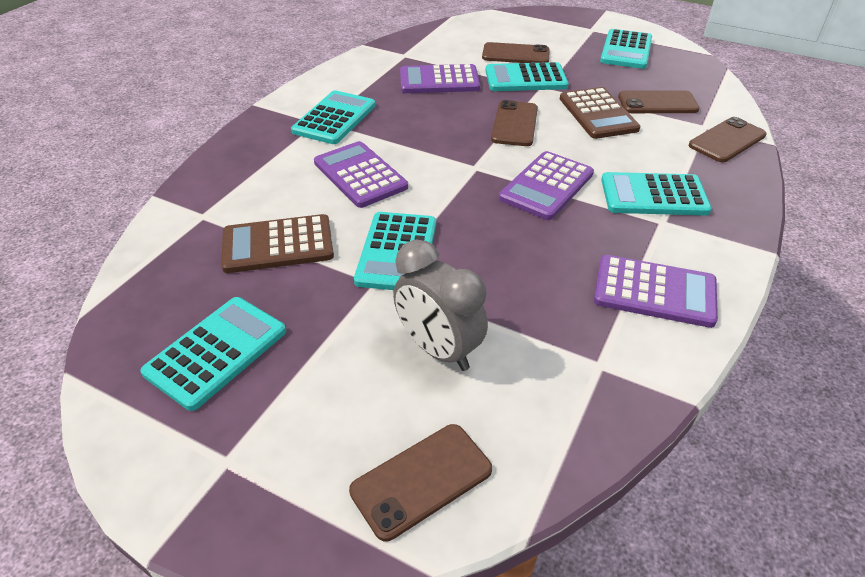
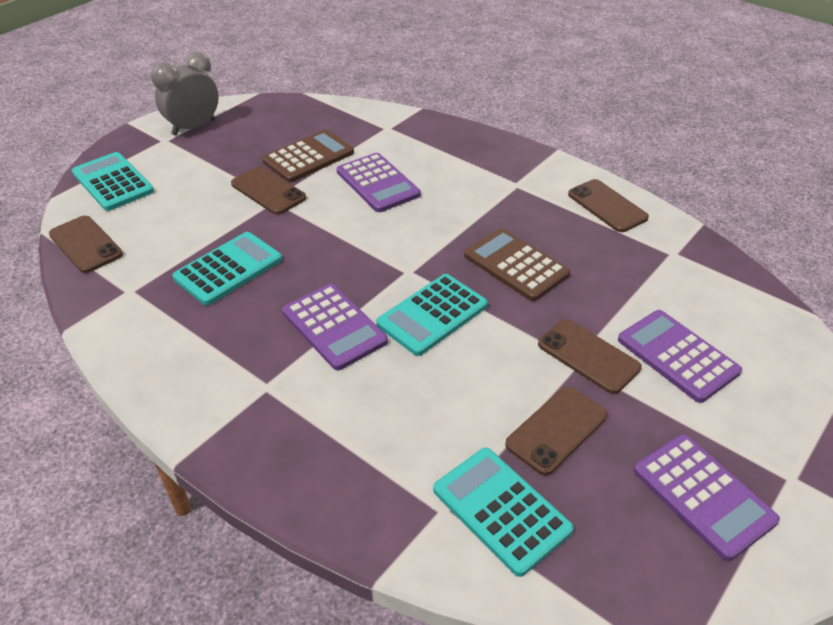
turquoise calculator: [140,297,286,411] [291,90,375,144] [354,212,436,290] [485,62,569,91] [600,29,652,69] [601,172,712,216] = 6 -> [72,152,154,211] [172,232,282,305] [376,274,488,356] [433,448,574,577] = 4

